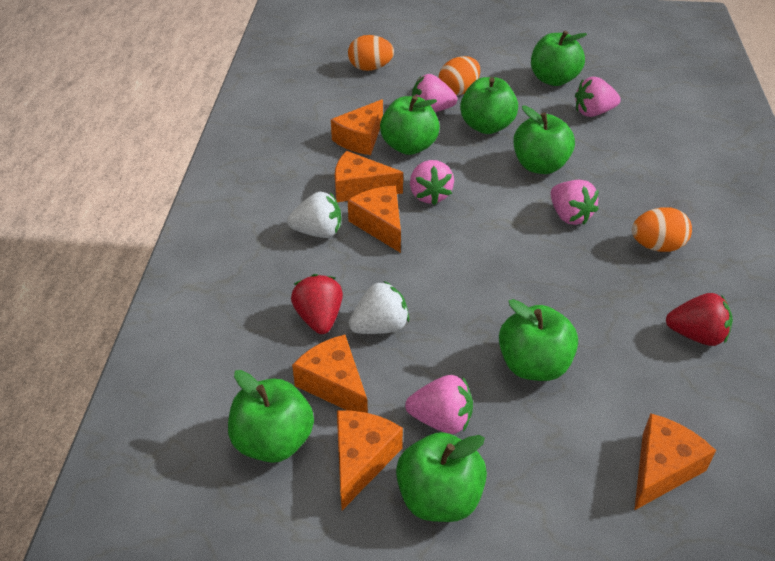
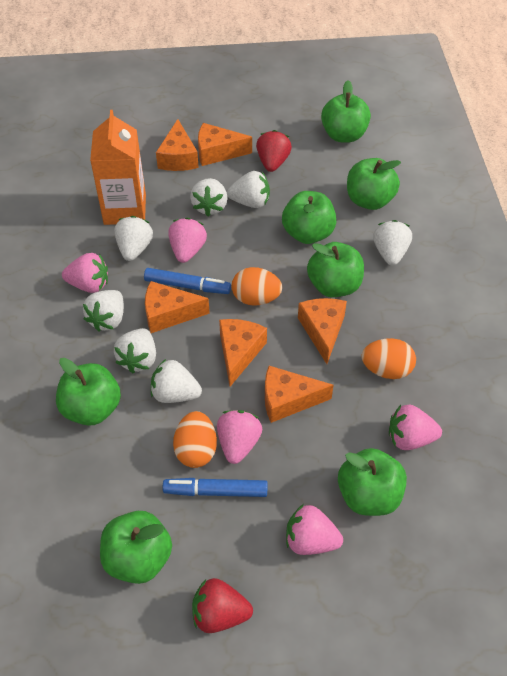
blue marker: none = 0 -> [144,268,231,294] [163,478,268,497] = 2
orange carton: none = 0 -> [90,110,146,225] = 1
white strawberry: [287,192,341,238] [349,281,409,334] = 2 -> [83,290,124,331] [114,216,153,261] [114,328,156,373] [151,359,202,403] [190,178,228,216] [227,171,270,208] [373,220,412,266] = 7

